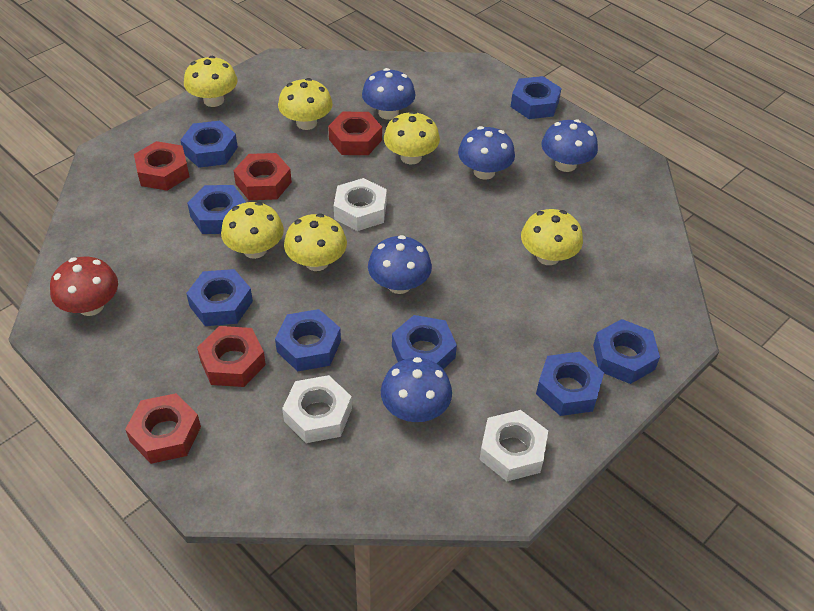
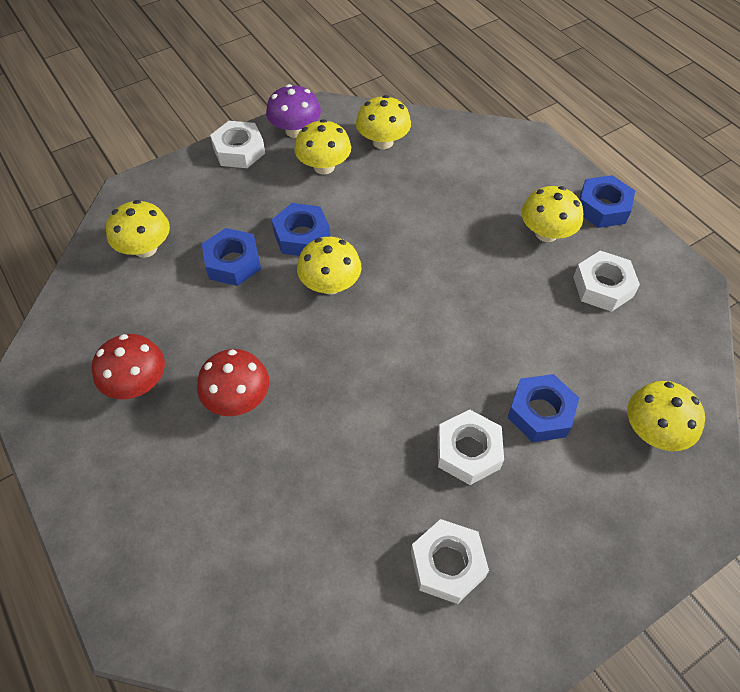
blue mushroom: [362,68,416,120] [368,235,432,294] [381,357,452,422] [458,126,515,180] [541,119,598,172] = 5 -> none = 0
blue nut: [180,121,238,168] [186,269,253,326] [187,185,246,234] [275,309,341,371] [392,315,457,369] [511,76,562,119] [536,352,604,416] [593,319,660,384] = 8 -> [202,228,261,286] [272,203,330,256] [508,374,579,442] [579,175,635,228] = 4
purple mushroom: none = 0 -> [266,84,321,138] = 1
red mushroom: [50,257,118,316] = 1 -> [92,334,165,400] [197,349,269,416] = 2
red nut: [125,393,201,464] [134,141,190,191] [197,326,266,387] [233,153,292,200] [328,112,382,155] = 5 -> none = 0
white nut: [282,375,352,443] [334,178,387,231] [479,410,548,481] = 3 -> [210,121,265,168] [411,519,489,604] [437,410,504,485] [573,251,640,312] = 4

